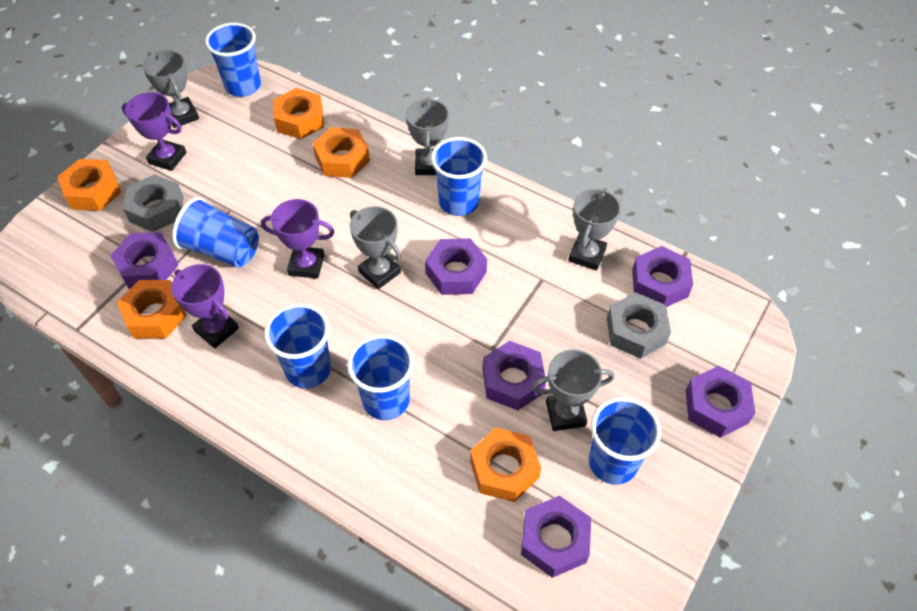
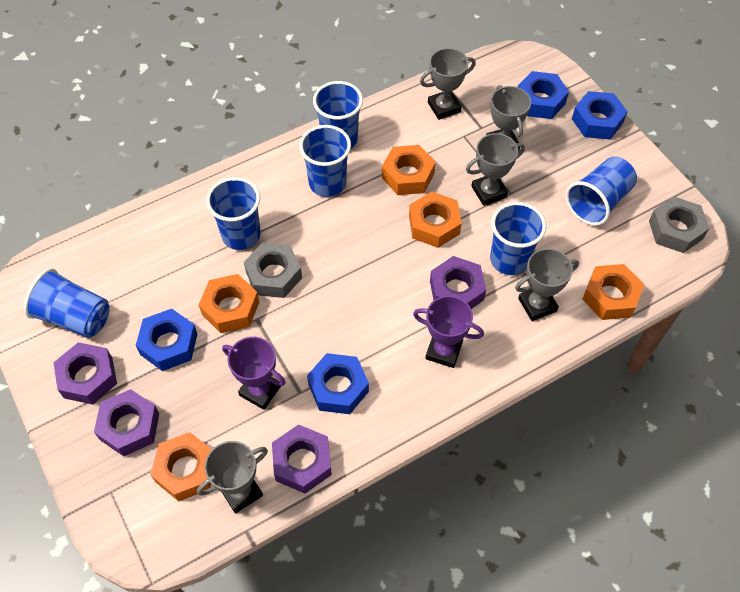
blue nut: none = 0 -> [136,309,197,371] [307,353,369,414] [518,71,569,119] [572,91,628,140] = 4
purple nut: [110,232,179,289] [425,238,487,295] [482,341,546,410] [521,496,591,578] [632,246,693,307] [686,366,755,438] = 6 -> [54,342,117,405] [94,389,159,456] [272,424,332,493] [430,256,486,309] = 4
purple trophy: [122,92,186,171] [171,264,239,348] [261,199,335,279] = 3 -> [222,337,286,410] [413,296,484,368] = 2

